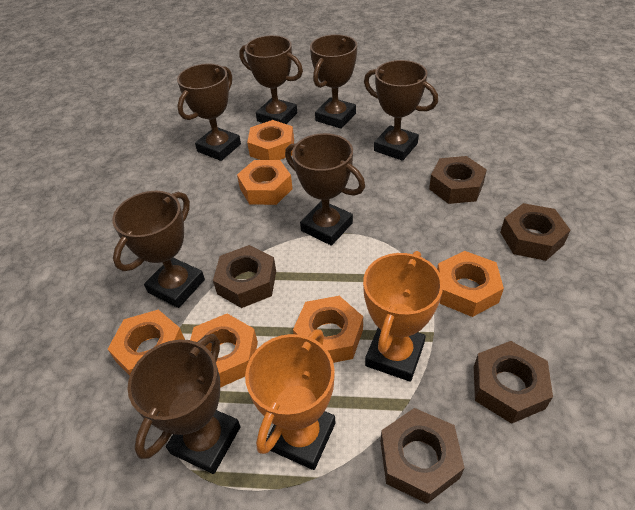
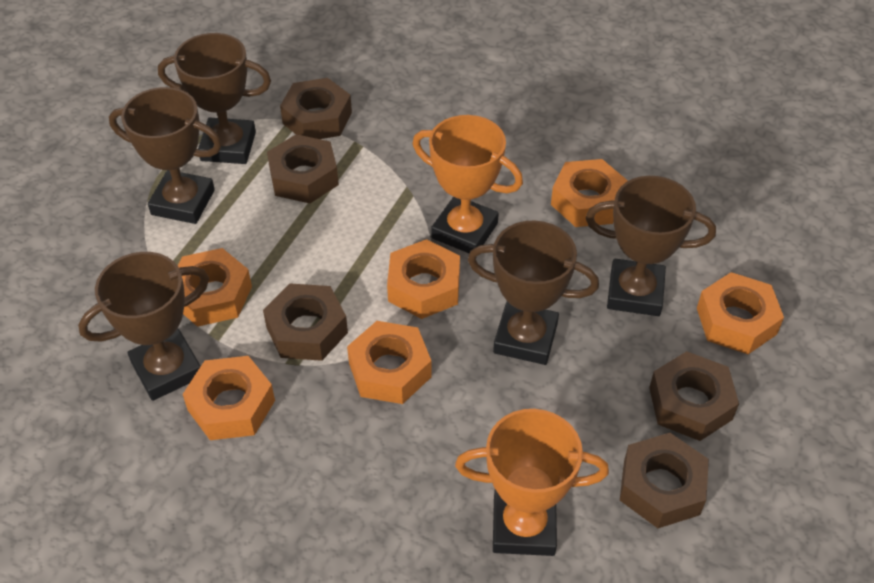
brown trophy: [112,191,205,308] [127,334,240,474] [177,63,241,161] [239,35,303,124] [285,133,365,245] [310,34,357,129] [364,60,438,161] = 7 -> [78,252,209,401] [109,87,222,224] [158,33,271,164] [468,220,599,365] [586,176,716,316] = 5

